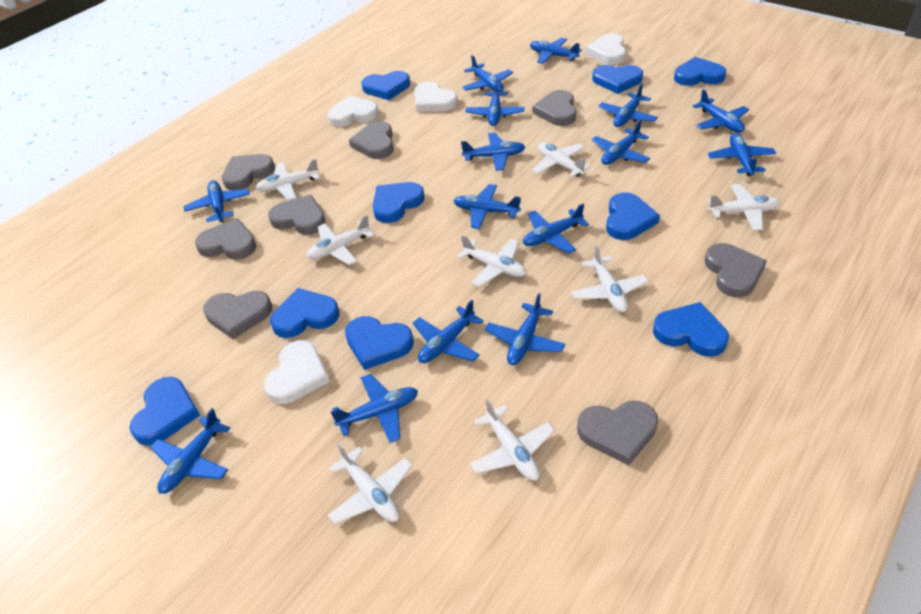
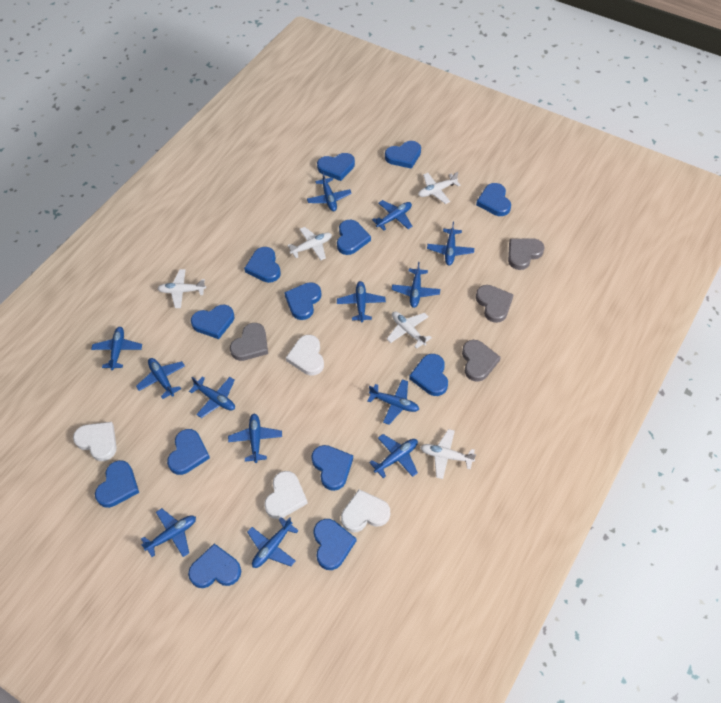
blue heart: [129,377,200,446] [270,288,339,338] [345,316,414,370] [361,71,410,100] [373,182,425,223] [592,65,643,94] [606,192,660,240] [653,302,729,357] [674,57,726,86] = 9 -> [95,460,139,508] [167,429,210,475] [188,543,241,588] [191,305,234,339] [244,247,281,283] [284,282,322,320] [311,445,353,491] [313,519,356,570] [317,153,355,181] [337,220,371,255] [385,141,421,169] [409,354,448,396] [476,183,511,216] = 13
blue plane: [150,408,230,494] [183,180,250,222] [331,374,418,443] [413,300,484,363] [454,184,521,229] [461,133,525,171] [462,55,513,92] [465,80,524,126] [485,293,565,365] [523,204,589,254] [530,38,582,64] [591,120,650,165] [598,83,658,127] [693,89,749,133] [708,133,776,176] = 15 -> [91,327,142,370] [136,358,185,399] [141,508,196,557] [189,377,235,418] [228,414,282,463] [247,517,299,568] [307,172,352,211] [337,281,386,322] [368,379,419,425] [369,434,418,478] [372,200,412,230] [392,262,440,308] [427,222,474,266] = 13
grey heart: [195,218,256,260] [203,291,272,339] [222,154,275,190] [268,195,326,235] [349,121,394,159] [533,90,577,126] [577,401,658,466] [705,243,767,297] = 8 -> [230,323,268,361] [462,340,501,382] [476,285,514,323] [508,238,544,270] = 4
white plane: [256,159,320,201] [306,215,374,265] [328,444,412,524] [457,235,526,287] [470,399,555,481] [532,142,591,177] [572,246,648,312] [707,184,780,231] = 8 -> [157,269,206,308] [287,227,332,261] [387,311,432,349] [418,172,460,204] [420,429,476,479] = 5

